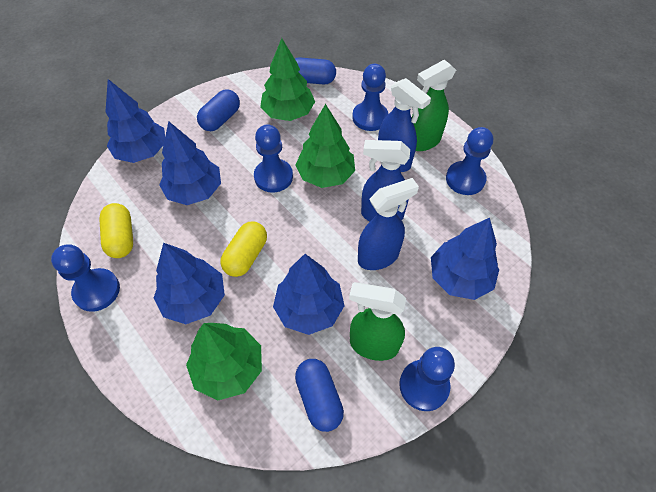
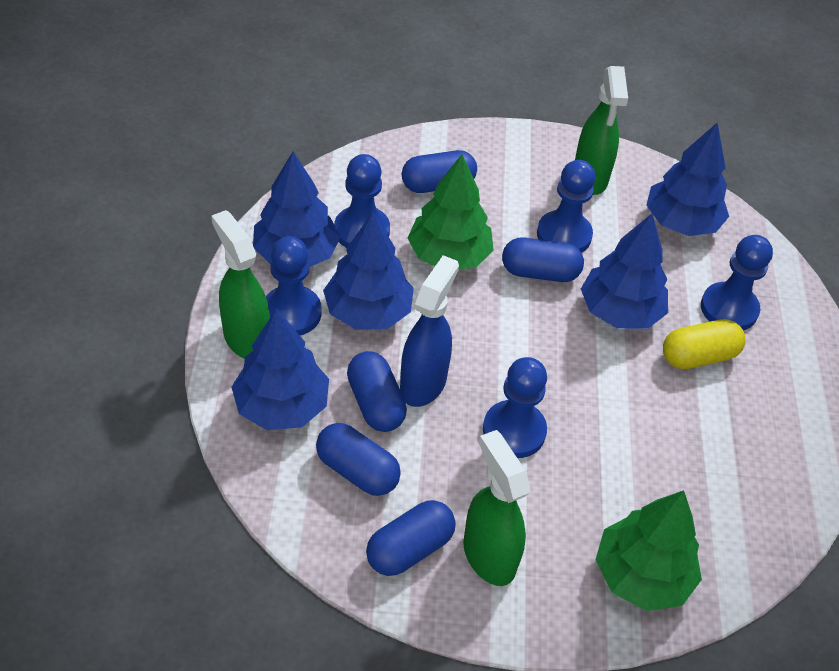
blue capsule: [197,89,240,131] [295,57,336,84] [295,359,344,432] = 3 -> [316,423,401,496] [347,351,407,432] [366,500,456,576] [402,150,477,193] [502,238,584,282] = 5
blue spray bottle: [358,178,419,270] [361,140,410,221] [378,78,431,172] = 3 -> [400,255,459,407] = 1
green spray bottle: [349,282,406,361] [412,60,456,151] = 2 -> [211,210,270,359] [463,430,531,586] [575,66,628,195] = 3
green tree: [186,323,262,401] [260,38,315,121] [296,104,355,188] = 3 -> [408,155,494,270] [595,490,702,611] = 2
yellow capsule: [99,203,133,258] [220,221,267,277] = 2 -> [663,319,745,369] = 1

